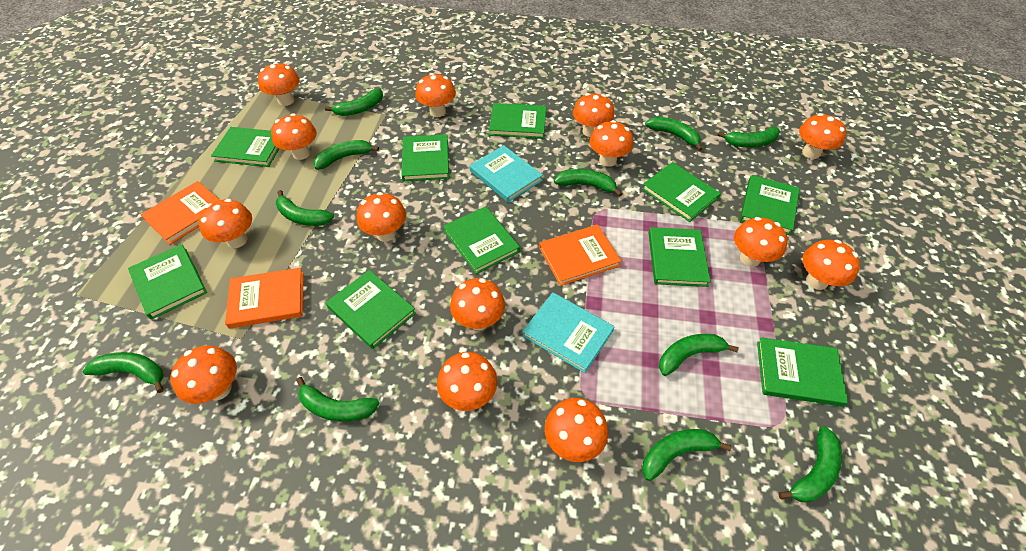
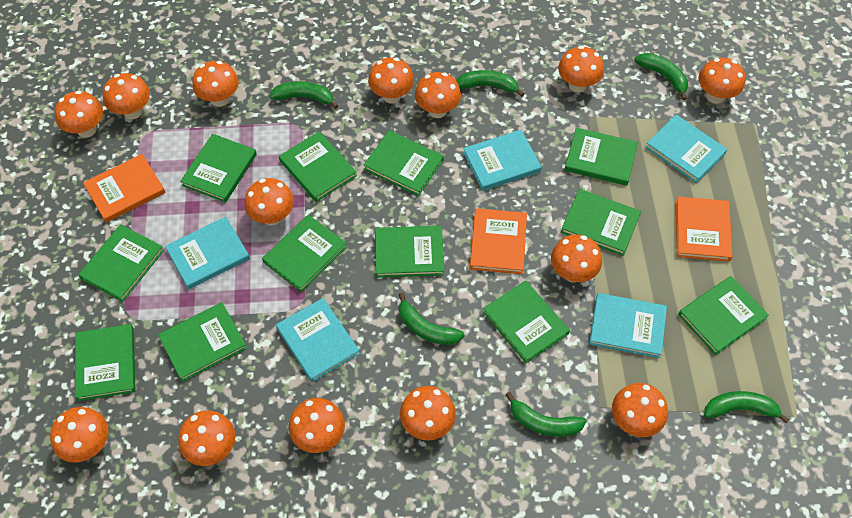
green banana: [83,352,164,393] [276,190,334,226] [296,377,379,422] [314,140,379,170] [325,88,383,116] [554,169,622,197] [642,429,732,481] [645,117,703,151] [659,334,739,376] [717,126,780,147] [778,426,842,502] = 11 -> [270,81,338,109] [399,293,464,345] [457,70,524,97] [506,392,587,437] [634,53,688,100] [704,391,790,424] = 6
green book: [128,244,207,320] [211,127,279,167] [326,270,416,349] [401,134,449,181] [443,206,520,274] [489,103,546,139] [642,162,721,222] [649,227,711,287] [740,175,800,235] [757,337,848,407] = 10 -> [75,324,136,401] [78,224,164,302] [158,303,247,382] [180,134,257,203] [262,215,347,292] [279,131,357,202] [364,130,444,196] [375,226,444,278] [483,280,570,363] [561,189,641,256] [565,128,638,186] [678,276,769,355] = 12
turquoise book: [470,145,543,202] [522,293,615,373] = 2 -> [165,217,250,289] [276,298,360,382] [463,130,542,191] [589,293,667,358] [645,115,727,183] = 5

